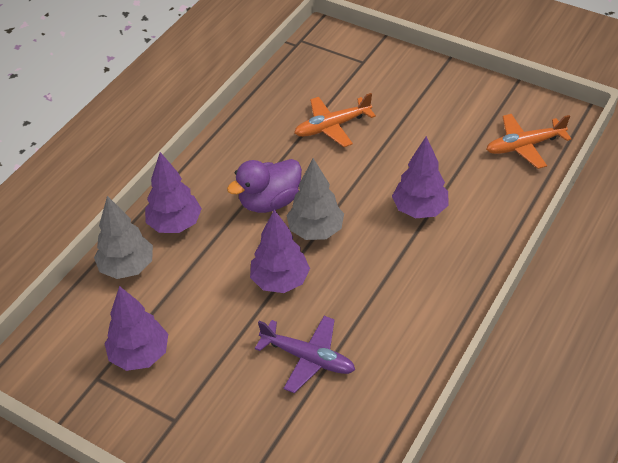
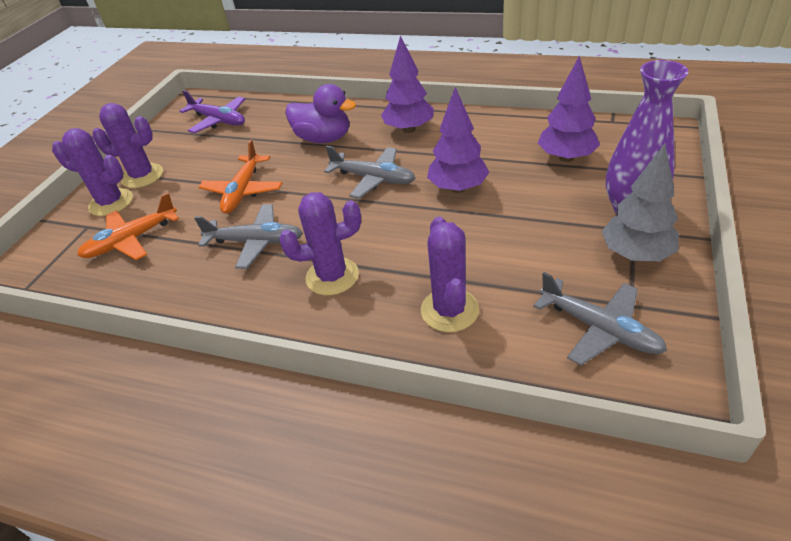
grey plane: none = 0 -> [194,204,303,269] [324,146,415,199] [533,272,667,366] = 3
grey tree: [94,196,153,279] [286,158,344,240] = 2 -> [601,143,679,262] = 1
purple cactus: none = 0 -> [52,128,133,216] [92,103,163,188] [279,192,361,295] [421,217,479,332] = 4
purple tree: [104,286,168,371] [145,152,202,233] [250,210,310,293] [392,136,449,218] = 4 -> [381,36,434,133] [427,87,489,193] [538,55,600,162] = 3
purple vase: none = 0 -> [605,60,688,214] = 1

